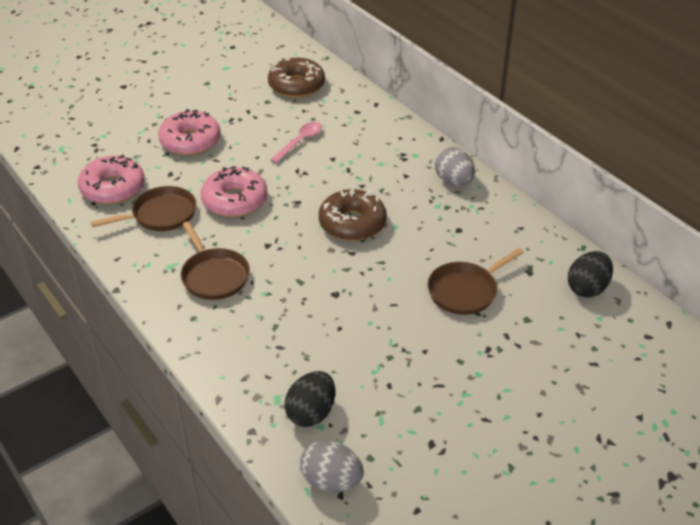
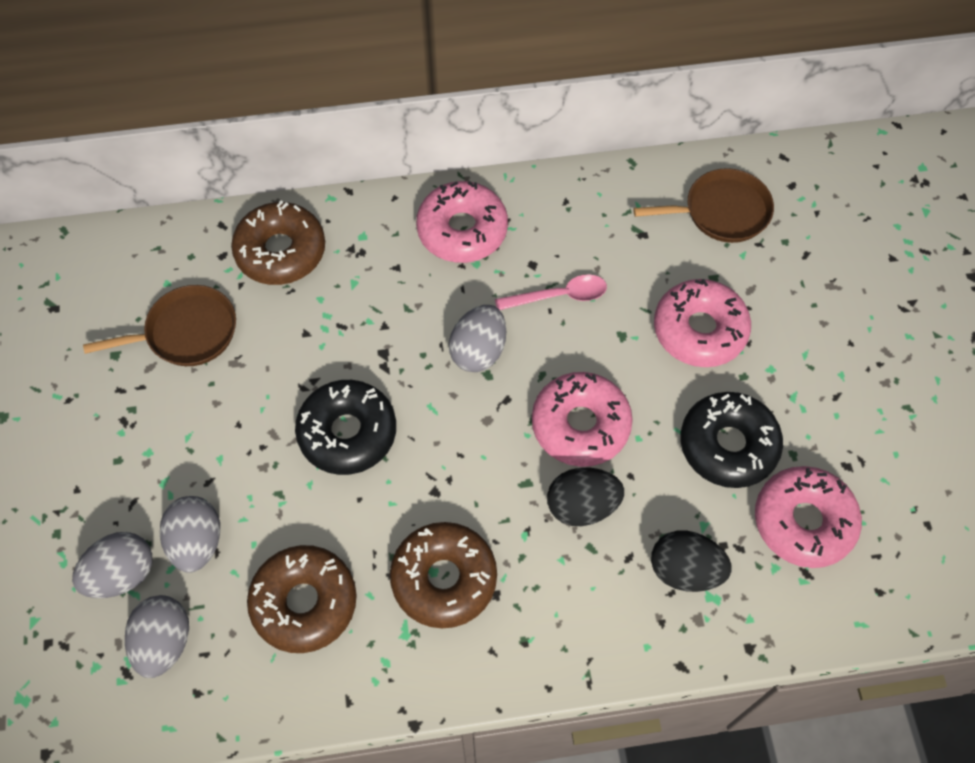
black donut: none = 0 -> [295,380,396,475] [681,392,783,488] = 2
brown donut: [268,58,325,98] [319,189,387,241] = 2 -> [231,200,325,285] [247,545,357,653] [390,522,497,628] = 3
brown pan: [91,186,196,231] [181,221,250,300] [427,248,524,315] = 3 -> [83,285,236,366] [633,168,774,243] = 2
grey egg: [300,440,364,492] [435,147,475,186] = 2 -> [72,532,152,598] [125,595,189,678] [160,496,220,573] [449,305,506,372] = 4
pink donut: [78,154,145,204] [158,109,221,155] [201,166,267,217] = 3 -> [416,181,508,263] [532,372,633,467] [654,279,751,367] [755,466,862,568] = 4

